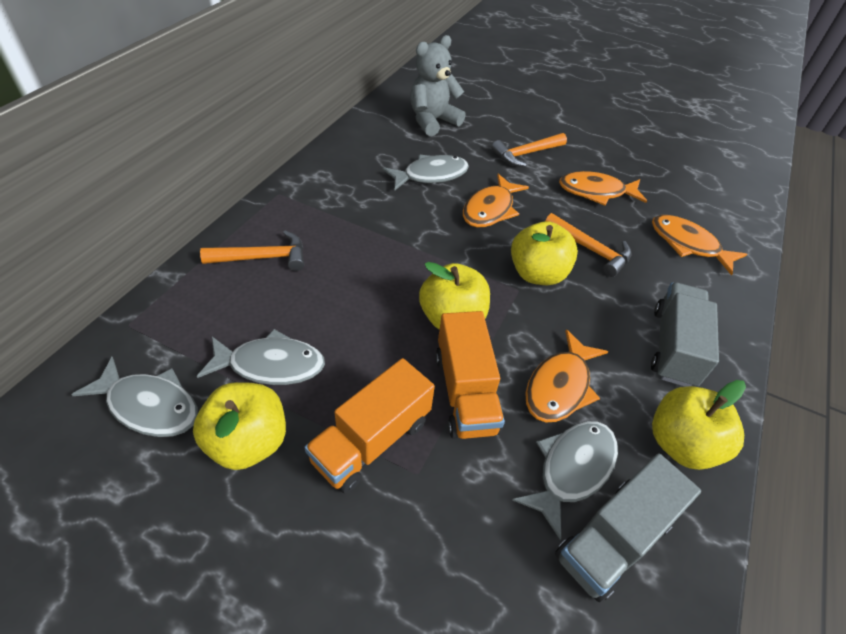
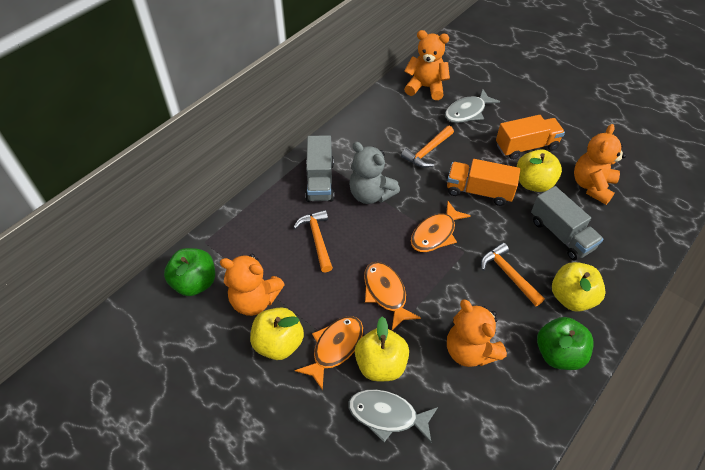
green apple: none = 0 -> [164,248,215,296] [537,317,594,370] = 2
grey fish: [71,357,198,437] [197,329,325,385] [383,155,469,190] [512,421,618,540] = 4 -> [349,390,438,442] [445,89,500,123] = 2
orange fish: [463,174,529,228] [525,329,608,423] [559,171,647,206] [652,215,747,276] = 4 -> [295,316,363,391] [364,262,421,330] [411,201,471,252] = 3
orange teddy bear: none = 0 -> [220,254,285,316] [404,30,450,100] [447,299,507,367] [574,124,626,205] = 4

